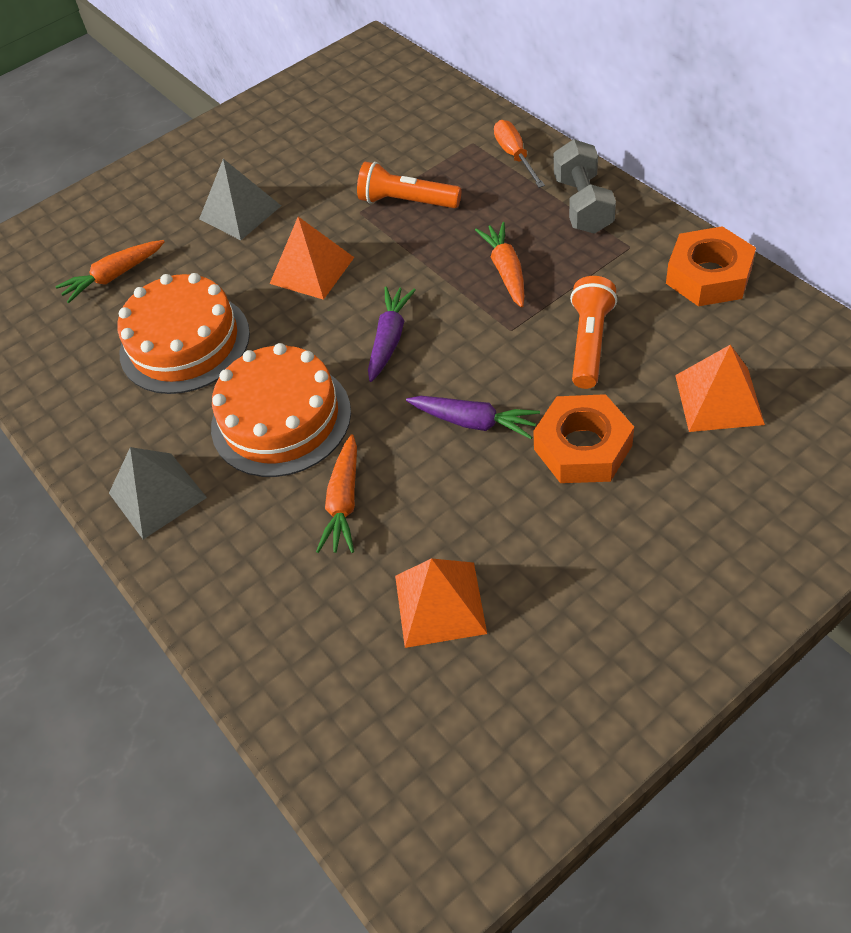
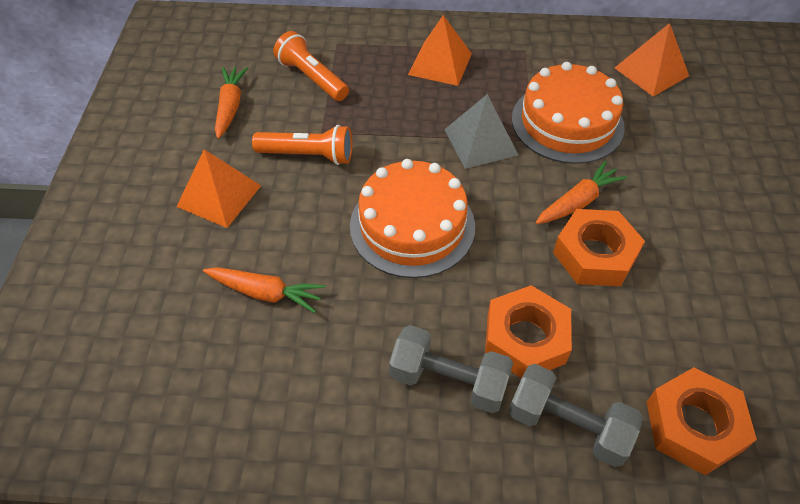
grey dumbbell: [554,139,616,234] = 1 -> [389,325,513,413] [509,364,643,467] = 2
grey pyramid: [109,447,207,539] [199,159,281,240] = 2 -> [444,94,518,169] = 1
orange nut: [533,394,634,483] [666,226,756,306] = 2 -> [485,285,572,378] [553,209,645,286] [647,367,757,475] = 3
orange screwdriver: [494,120,545,188] = 1 -> none = 0
purple carrot: [368,287,416,382] [406,396,540,439] = 2 -> none = 0

